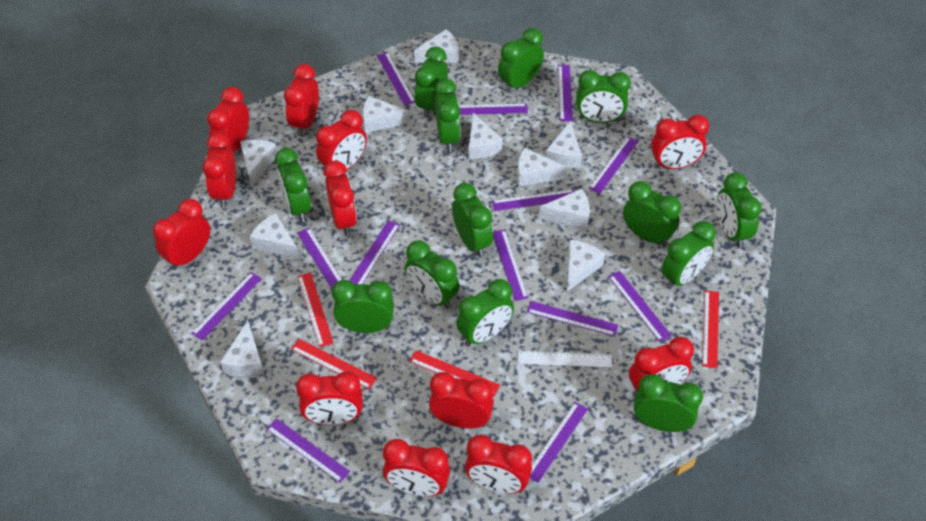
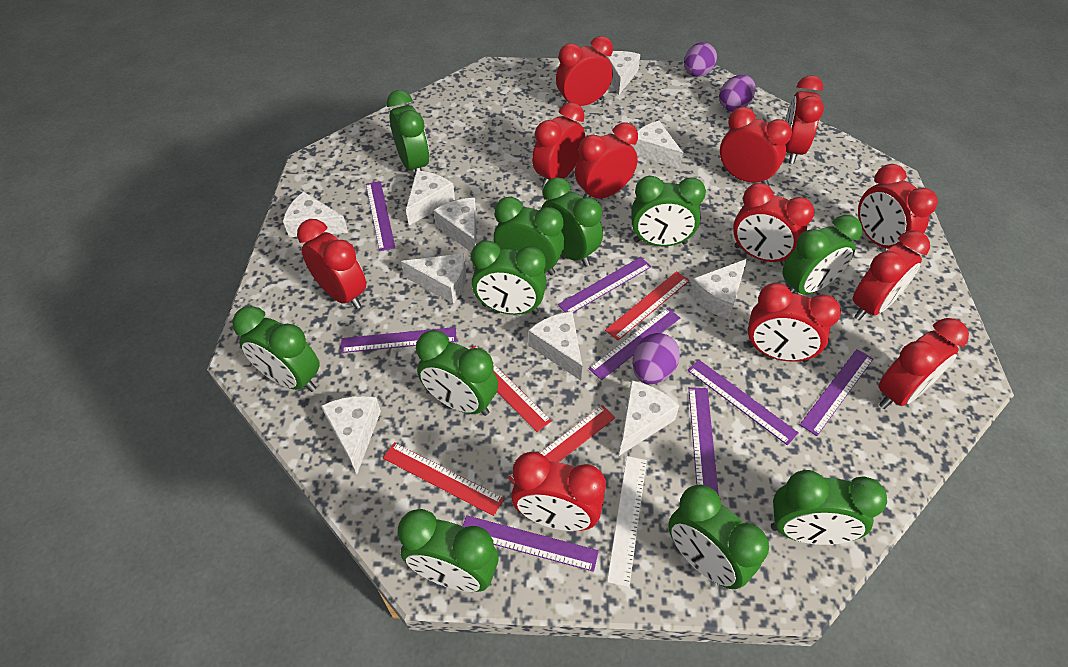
green clock: [275,148,311,222] [332,280,394,333] [405,240,459,309] [414,46,448,118] [434,79,461,152] [452,183,493,257] [456,279,514,347] [498,28,544,93] [576,70,631,123] [623,181,681,246] [634,374,703,432] [661,221,716,289] [717,172,762,248] = 13 -> [232,306,319,392] [387,90,429,172] [398,509,499,592] [416,330,498,416] [471,240,547,315] [494,197,564,275] [541,177,603,267] [631,176,706,246] [668,485,769,589] [771,470,887,545] [782,215,862,295] = 11
purple egg: none = 0 -> [633,333,680,384] [684,42,717,77] [719,75,756,112] = 3
purple ruler: [191,272,262,340] [266,418,350,483] [297,228,342,289] [349,220,400,285] [377,52,415,106] [459,104,528,115] [492,189,575,211] [493,230,528,301] [527,301,618,336] [530,402,588,483] [558,65,573,121] [589,136,639,194] [608,271,672,342] = 13 -> [341,327,457,353] [366,181,395,251] [462,515,599,572] [558,257,651,313] [589,308,680,380] [687,360,798,445] [689,387,719,496] [800,349,873,436] = 8

